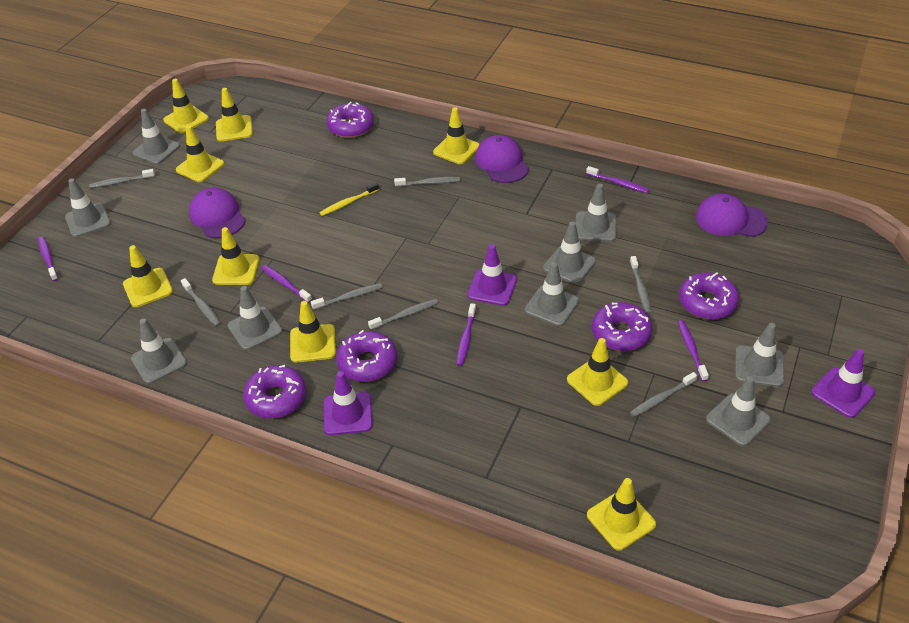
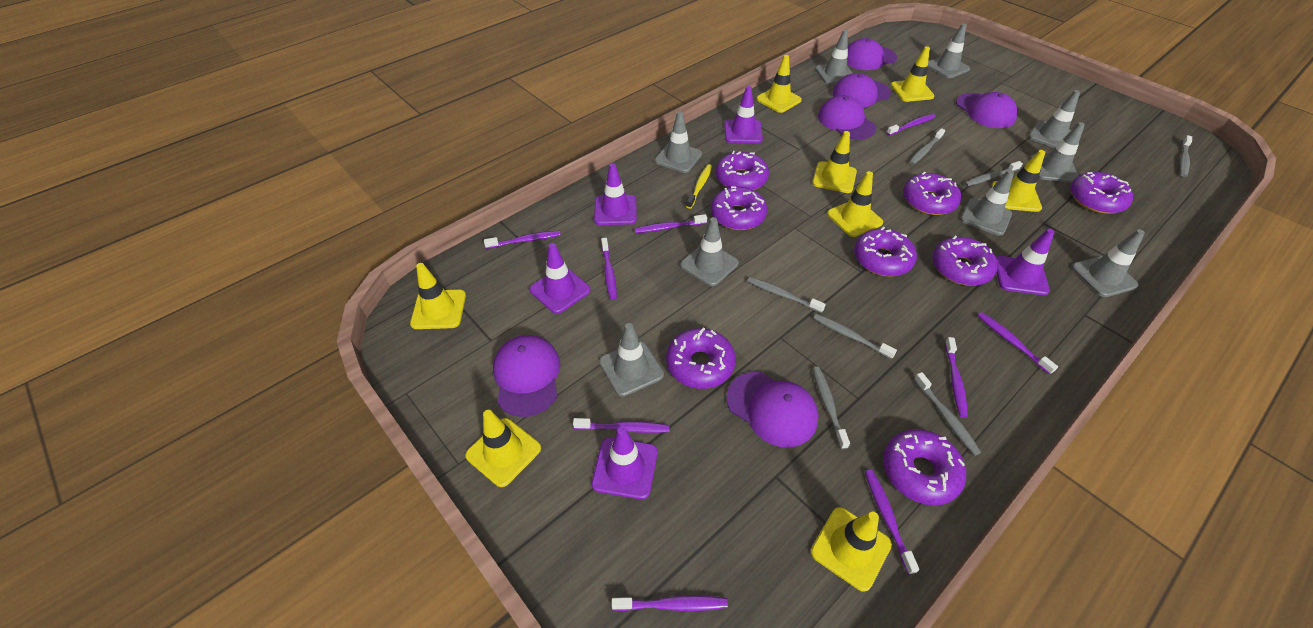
purple cap: [189,188,246,238] [475,135,529,183] [695,193,768,237] = 3 -> [493,335,560,417] [726,372,819,447] [818,95,876,140] [832,73,891,108] [847,38,897,70] [956,92,1017,128] = 6
purple donut: [243,365,306,419] [326,102,374,138] [336,330,397,382] [592,302,653,351] [679,272,739,319] = 5 -> [666,328,736,389] [711,186,767,230] [716,151,769,190] [854,227,917,277] [883,429,966,506] [903,171,961,215] [932,235,998,286] [1070,172,1133,214] = 8
purple toothbrush: [38,236,58,281] [262,265,312,303] [456,303,476,366] [586,166,649,193] [678,320,709,382] = 5 -> [484,231,561,249] [573,418,670,433] [601,238,617,300] [611,595,728,611] [634,214,707,233] [865,470,920,575] [887,114,936,136] [945,337,968,418] [977,312,1058,375] = 9
purple traffic cone: [324,371,373,435] [467,244,517,306] [811,349,876,418] = 3 -> [530,243,591,314] [591,426,658,499] [594,163,637,225] [724,86,763,143] [996,229,1055,295] = 5
yellow traffic cone: [123,245,173,307] [163,79,209,133] [176,125,224,182] [212,227,259,285] [216,88,253,142] [290,301,336,363] [433,107,480,164] [567,338,628,406] [587,478,656,550] = 9 -> [410,263,466,329] [465,410,541,487] [756,55,802,113] [811,507,892,592] [812,131,857,193] [827,171,883,237] [891,46,934,102] [992,150,1045,212] = 8

